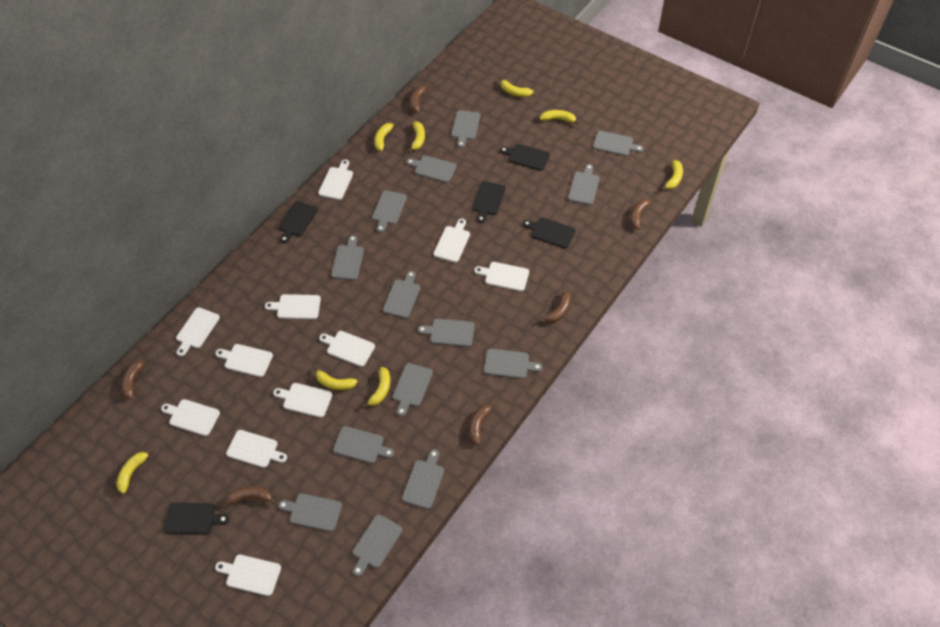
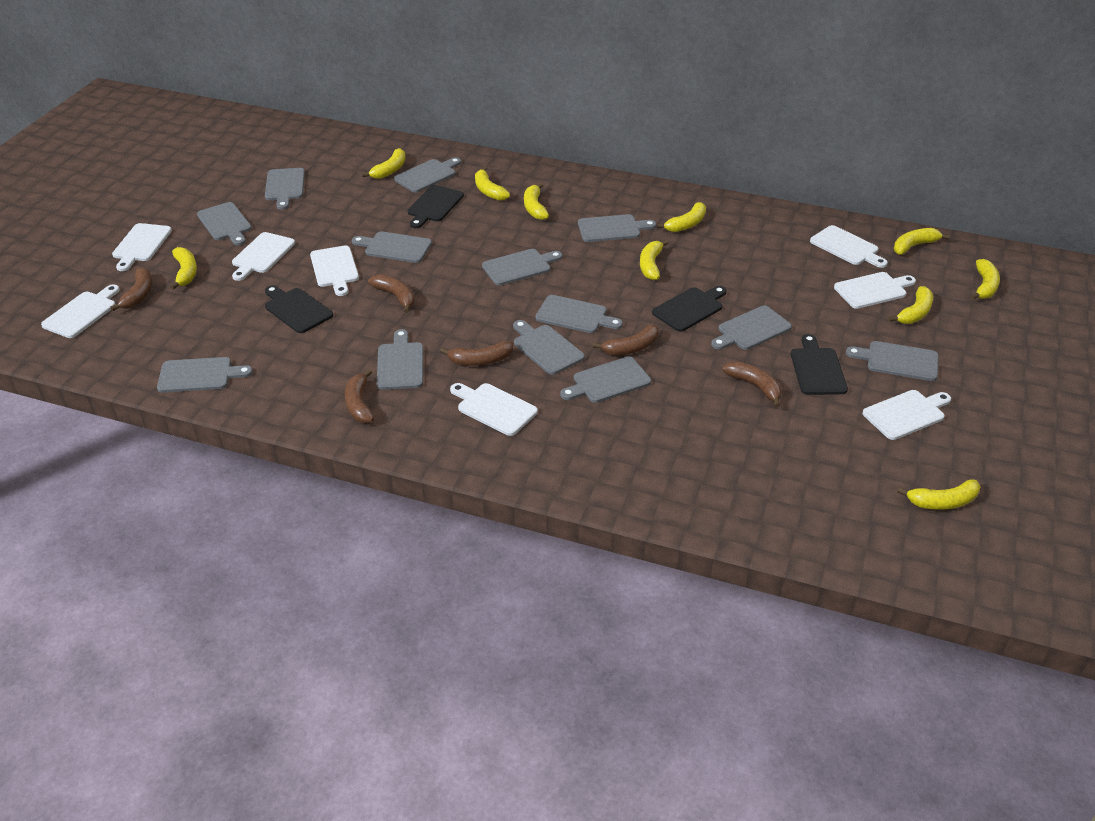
black cutting board: [164,502,229,535] [279,201,318,243] [472,181,506,223] [500,144,550,171] [523,217,576,248] = 5 -> [265,285,333,333] [408,185,464,228] [652,286,726,332] [791,334,848,395] = 4
grey cutting board: [278,493,342,532] [331,235,364,280] [333,426,394,463] [353,514,402,577] [372,190,407,233] [383,271,420,318] [393,363,433,417] [402,449,444,509] [406,155,457,183] [418,319,474,347] [451,110,480,148] [484,349,542,379] [568,164,600,205] [593,131,644,156] = 14 -> [157,357,253,393] [197,202,252,245] [265,168,305,210] [352,231,432,263] [377,329,423,390] [394,157,461,193] [482,249,563,286] [513,320,585,375] [535,295,623,333] [560,357,651,403] [578,214,656,242] [711,306,792,350] [846,341,938,381] = 13
white cutting board: [161,399,220,436] [176,307,220,356] [215,344,273,377] [215,555,281,596] [226,430,287,468] [265,294,321,319] [273,383,332,418] [318,159,353,200] [319,331,375,367] [433,218,470,263] [474,262,529,291] = 11 -> [41,284,120,338] [112,223,172,271] [232,232,295,281] [310,246,359,296] [450,383,538,436] [810,225,888,268] [834,272,916,309] [863,390,951,440] = 8
yellow banana: [116,451,154,494] [314,366,358,390] [363,367,390,408] [374,122,397,151] [408,122,425,152] [500,77,533,97] [540,110,579,125] [661,160,683,190] = 8 -> [170,247,197,290] [362,148,406,179] [475,167,510,201] [524,183,549,220] [640,240,669,280] [657,202,706,232] [889,286,933,324] [894,228,950,255] [897,480,981,510] [971,259,1000,300] = 10

